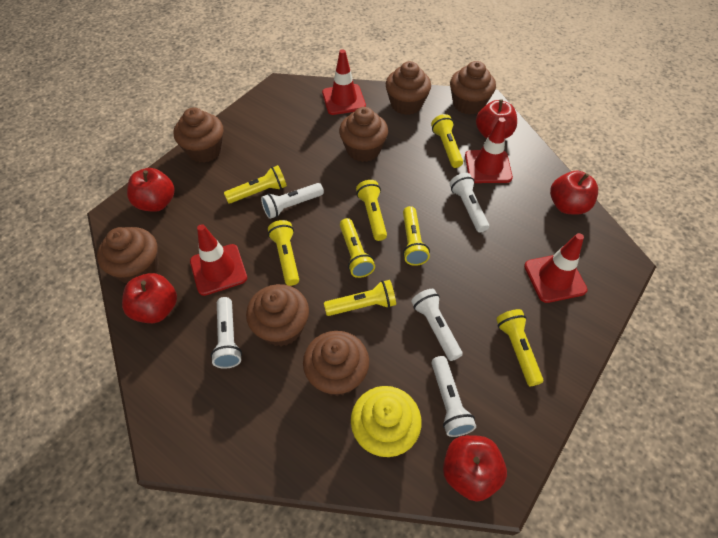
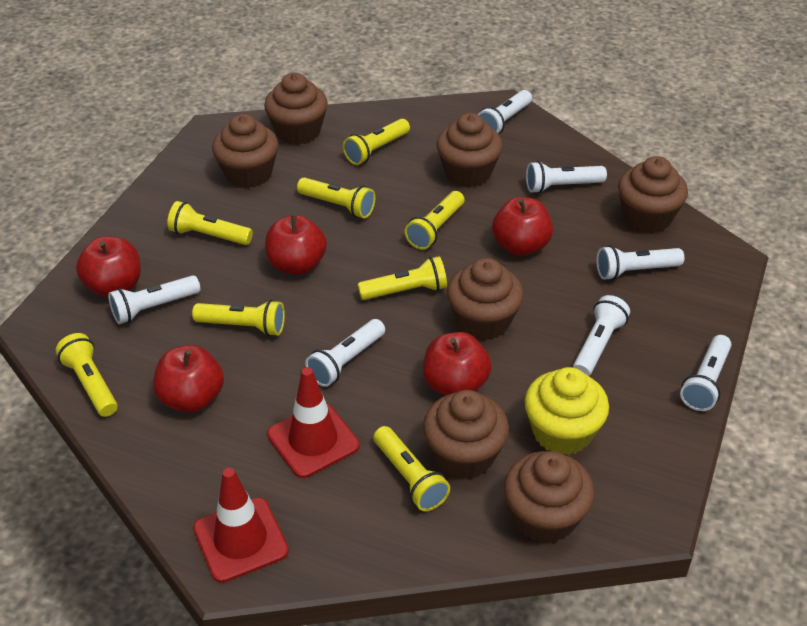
red traffic cone: [190,224,247,296] [322,49,366,115] [465,117,513,183] [524,233,588,303] = 4 -> [193,468,289,583] [267,367,360,478] = 2
white flashlight: [211,297,242,369] [261,183,324,219] [411,289,463,361] [431,356,476,437] [450,173,489,233] = 5 -> [108,275,200,324] [305,319,385,387] [478,90,532,134] [526,161,607,193] [573,295,630,376] [596,245,684,280] [680,335,732,411] = 7

